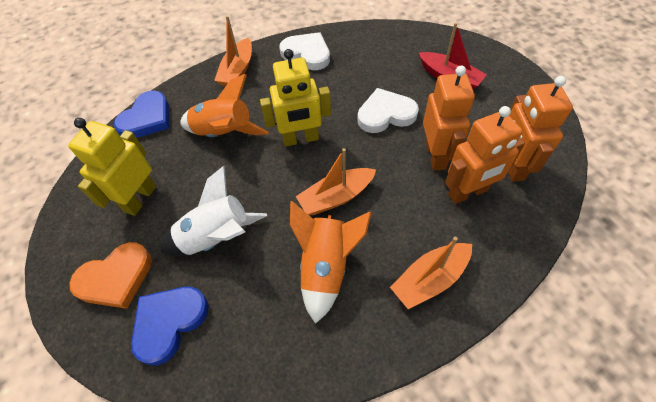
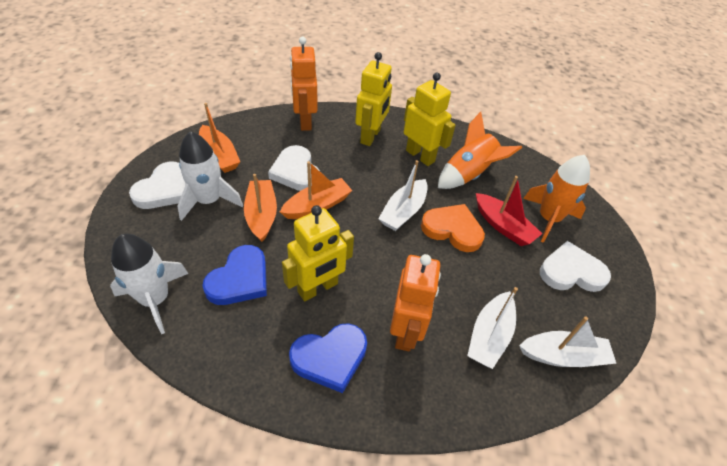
orange robot: [423,66,475,171] [445,106,525,204] [508,76,573,182] = 3 -> [290,37,318,131] [390,254,441,351] = 2
white boat: none = 0 -> [378,160,428,231] [467,287,518,369] [519,316,617,367] = 3
white heart: [279,32,330,70] [357,88,419,133] = 2 -> [129,162,186,209] [268,145,320,191] [540,241,611,292] = 3
white rocket: [160,166,267,256] = 1 -> [110,234,189,334] [178,131,243,221] = 2
yellow robot: [68,118,156,216] [260,49,331,146] = 2 -> [282,205,354,301] [355,52,392,146] [404,73,456,166] = 3

